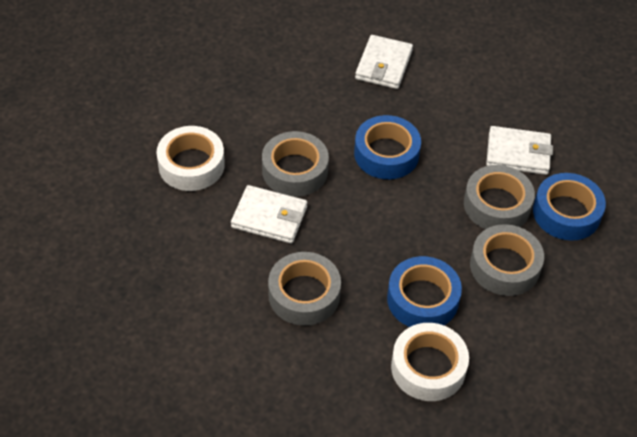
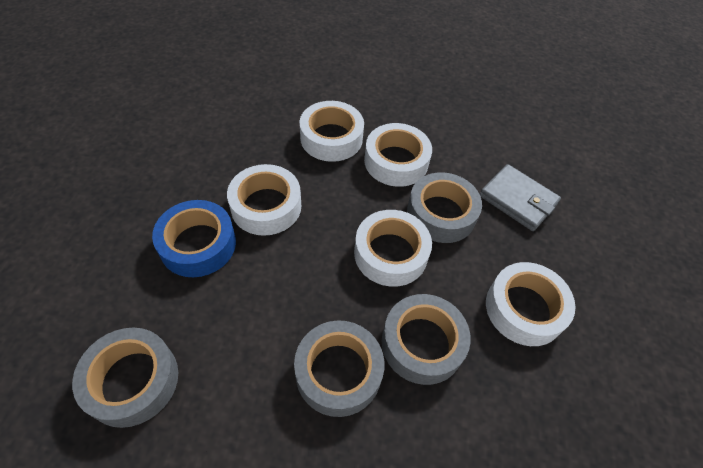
blue tape: [354,115,421,179] [387,256,462,327] [533,173,606,241] = 3 -> [152,200,236,277] = 1
grey wallet: none = 0 -> [480,164,561,231] = 1
white tape: [157,126,225,191] [391,323,469,401] = 2 -> [227,164,301,236] [299,101,364,162] [354,210,432,287] [364,123,432,187] [486,262,576,346] = 5
white wallet: [231,185,307,243] [355,35,413,89] [486,126,553,175] = 3 -> none = 0

